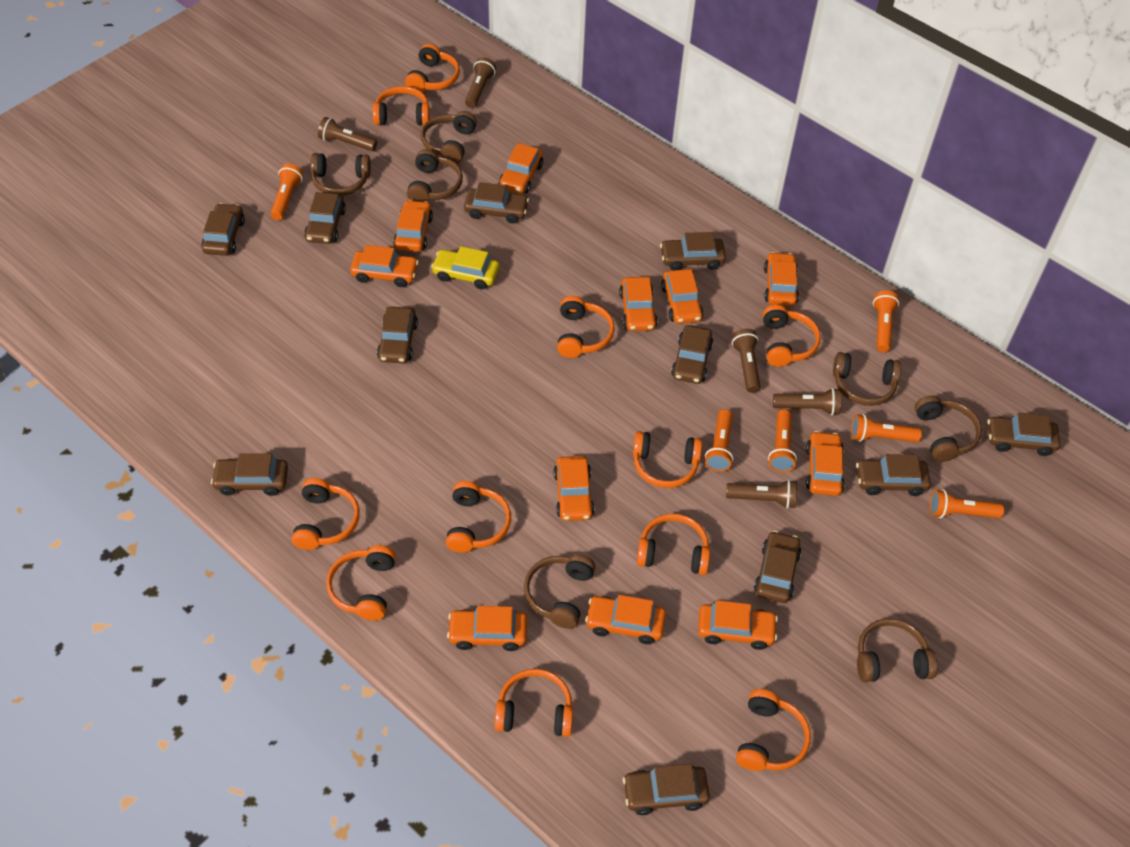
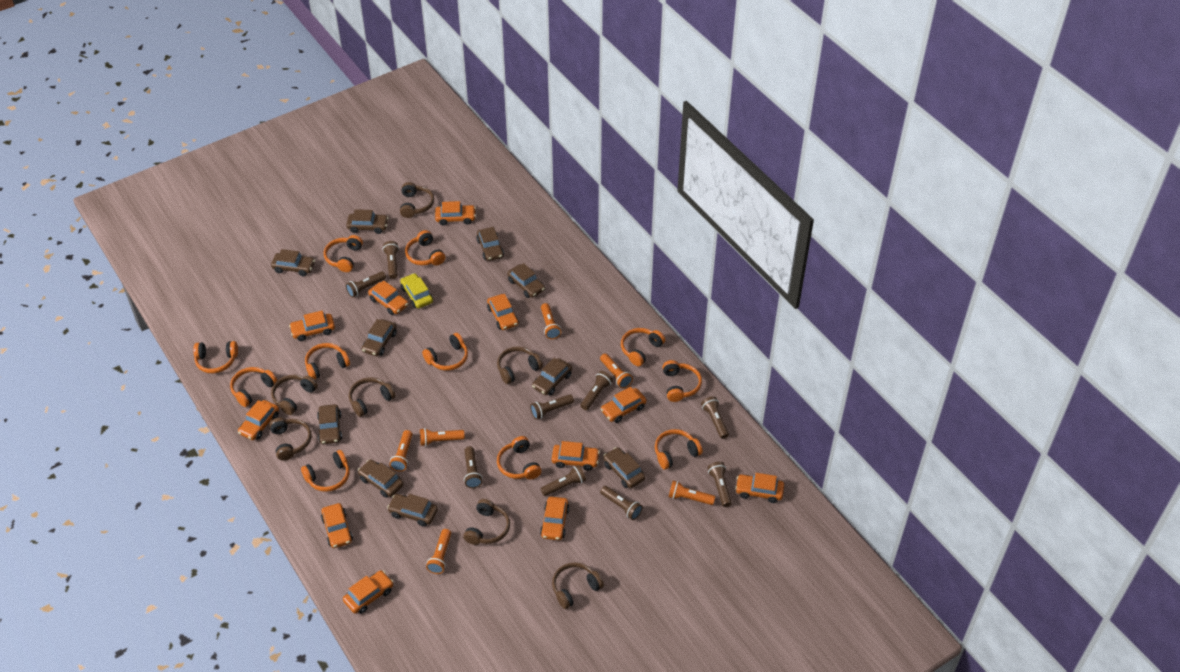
brown car: [201,203,245,256] [211,453,288,496] [304,192,346,244] [377,307,418,363] [464,182,529,224] [623,764,710,815] [660,232,726,270] [671,325,713,384] [754,531,801,603] [856,454,931,496] [987,413,1060,456] = 11 -> [271,249,315,276] [317,404,342,444] [346,209,389,234] [358,459,404,498] [362,319,397,356] [387,494,438,527] [476,227,504,261] [507,263,545,298] [532,358,572,395] [603,447,645,488] = 10
brown flashlight: [318,117,377,151] [465,57,496,108] [726,480,797,509] [732,329,761,393] [773,388,841,415] = 5 -> [346,271,386,298] [383,241,399,279] [464,446,482,488] [530,394,574,420] [540,465,586,496] [580,371,613,410] [600,486,643,520] [701,396,729,439] [708,462,732,507] = 9

